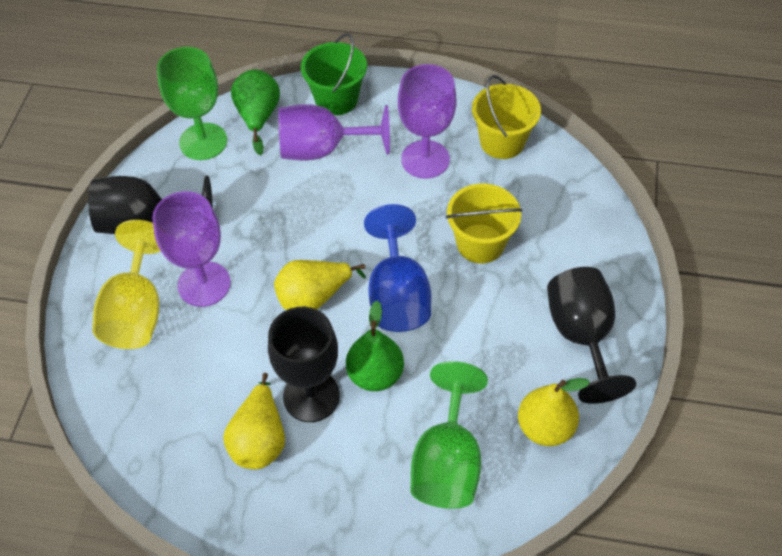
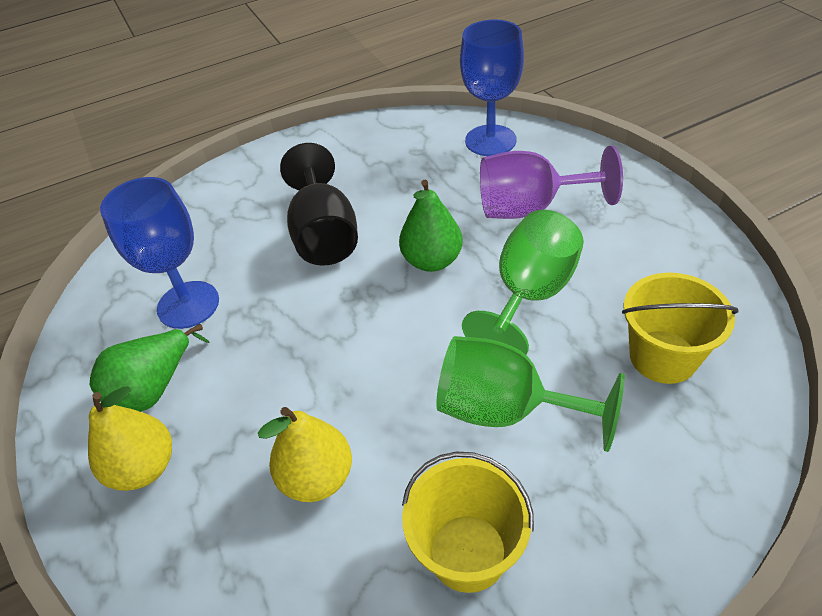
black goblet: [88,176,213,234] [268,307,340,422] [547,267,636,404] = 3 -> [280,143,358,266] = 1
blue goblet: [364,204,431,332] = 1 -> [100,177,219,329] [460,20,524,156] = 2
green bucket: [301,33,367,115] = 1 -> none = 0
purple goblet: [152,191,231,307] [278,104,390,161] [398,64,457,178] = 3 -> [480,146,623,219] = 1
yellow goblet: [92,220,161,349] = 1 -> none = 0
yellow pear: [223,373,285,469] [274,260,366,310] [518,378,590,446] = 3 -> [88,386,172,491] [258,407,352,502] = 2

